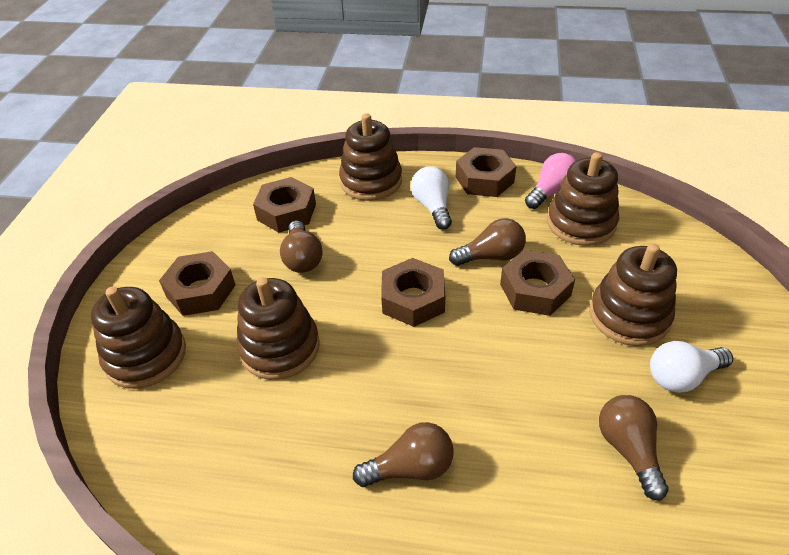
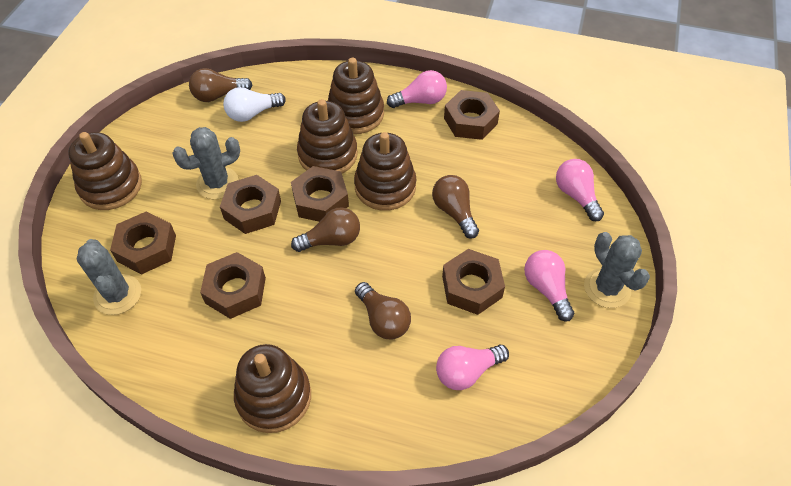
brown nut: [159,251,235,316] [253,177,316,233] [381,258,445,327] [456,147,516,197] [500,250,575,316] = 5 -> [110,211,176,275] [200,252,266,319] [220,175,281,234] [291,166,349,222] [442,249,505,315] [444,90,500,140] = 6
grey cactus: none = 0 -> [77,239,141,315] [172,127,240,199] [584,232,650,308] = 3
pink light bulb: [525,153,577,209] = 1 -> [387,70,447,108] [436,345,509,390] [524,250,574,321] [556,159,604,221] = 4
white light bulb: [411,166,452,230] [650,341,733,393] = 2 -> [223,87,286,122] = 1

